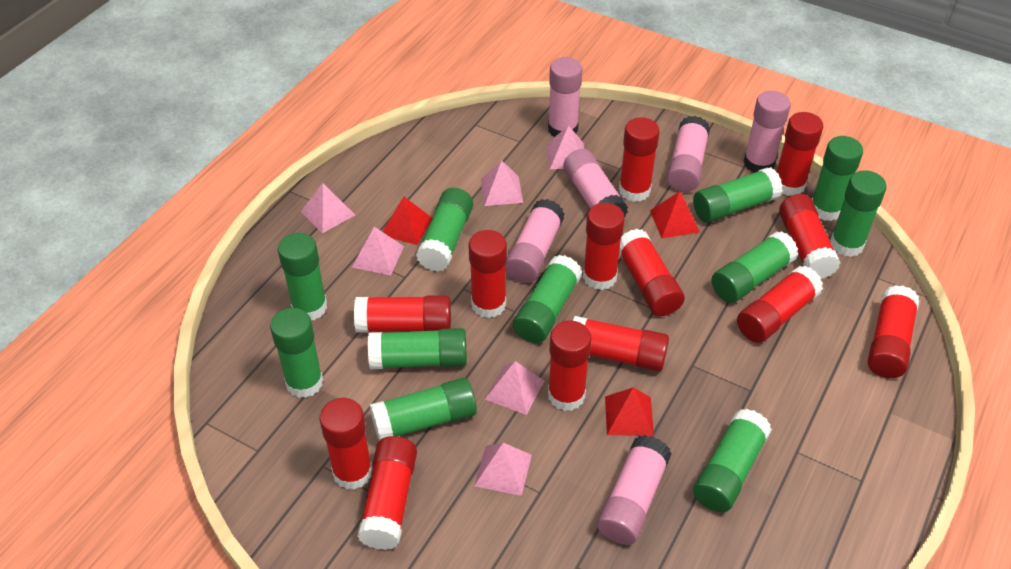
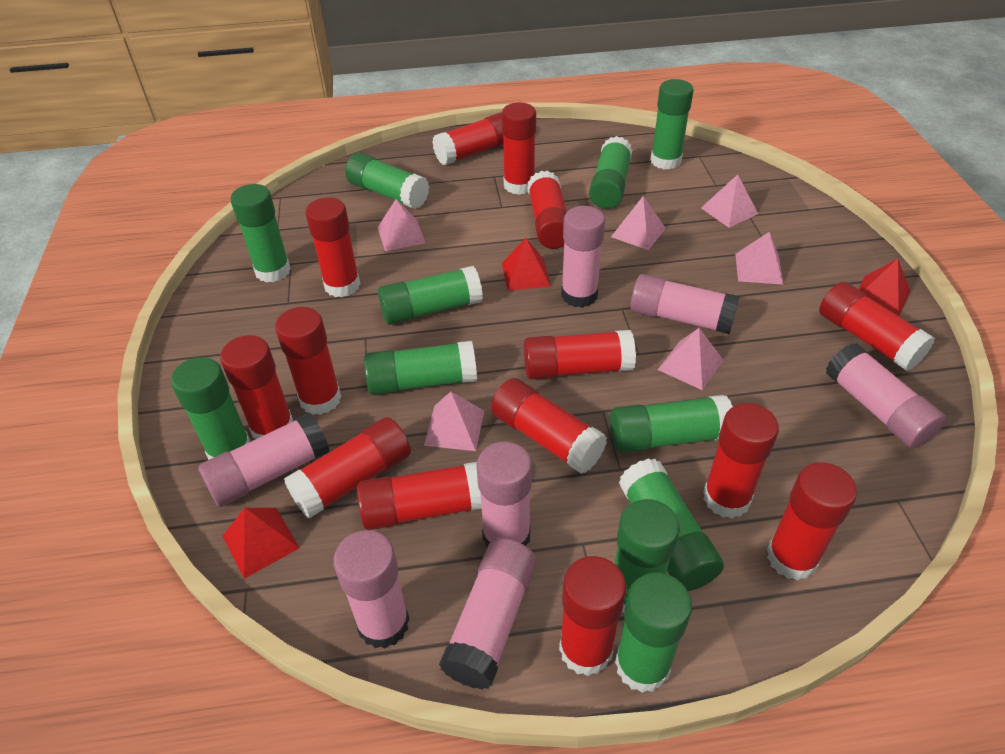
pink glue stick: [505,199,565,283] [548,57,582,137] [563,149,628,217] [597,435,672,545] [667,116,710,192] [743,91,791,172] = 6 -> [198,413,329,507] [333,530,410,649] [439,538,537,689] [476,442,532,548] [561,206,605,308] [630,274,740,334] [826,343,946,448] = 7
red glue stick: [319,398,373,490] [354,295,451,333] [357,436,417,550] [469,230,507,318] [548,320,592,411] [573,316,669,371] [583,203,625,290] [619,117,660,202] [619,229,685,316] [737,265,823,343] [777,112,823,196] [779,194,840,278] [868,285,919,378] = 13 -> [220,335,293,439] [275,307,341,415] [284,417,411,518] [305,197,360,297] [357,462,482,530] [432,112,504,165] [491,378,607,474] [502,103,536,195] [524,330,636,379] [527,171,567,249] [559,556,626,676] [703,403,779,518] [767,462,857,581] [819,282,935,371] = 14

